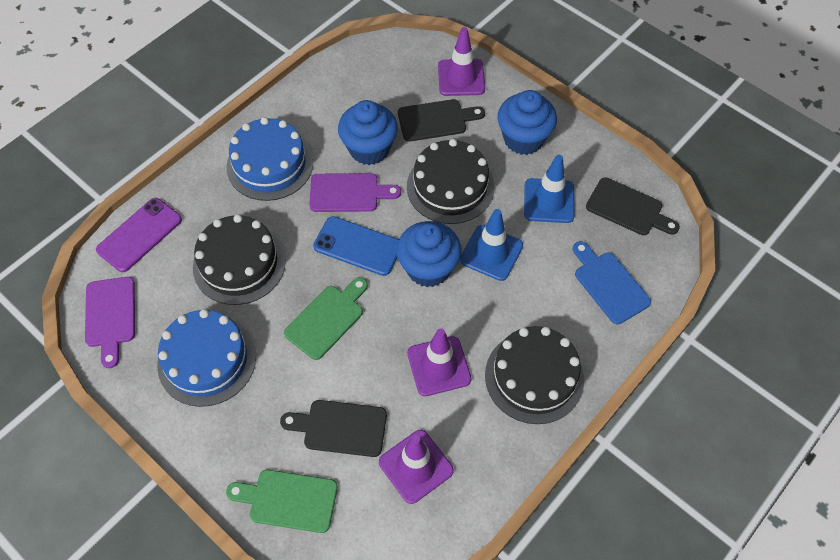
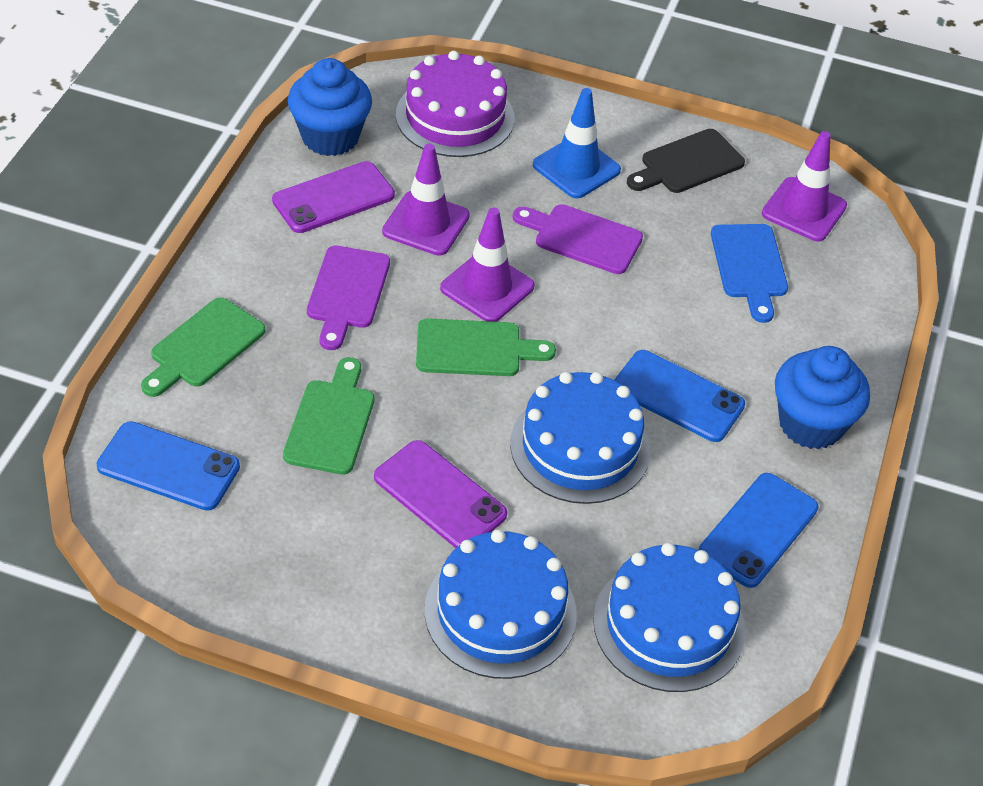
black cake: [193,214,286,305] [407,139,494,224] [485,326,584,424] = 3 -> none = 0
black cutting board: [280,400,387,457] [398,99,485,142] [586,177,680,235] = 3 -> [627,129,745,193] = 1
blue cake: [157,309,256,407] [227,117,313,201] = 2 -> [425,529,577,679] [510,372,650,504] [593,543,745,692] = 3
blue cupcake: [338,100,398,165] [397,221,462,287] [497,90,557,155] = 3 -> [288,58,372,156] [775,346,870,449] = 2
blue phone: [313,216,399,276] = 1 -> [97,421,240,511] [614,350,745,442] [699,473,819,588] = 3
blue traffic cone: [460,209,523,281] [524,155,575,223] = 2 -> [533,88,621,199] = 1
green cutting board: [226,470,338,533] [284,277,368,360] = 2 -> [141,298,265,397] [283,357,374,475] [416,318,556,376] = 3
purple cake: none = 0 -> [396,51,514,157] = 1
purple phone: [96,198,182,272] = 1 -> [272,161,395,233] [374,440,507,548] = 2

